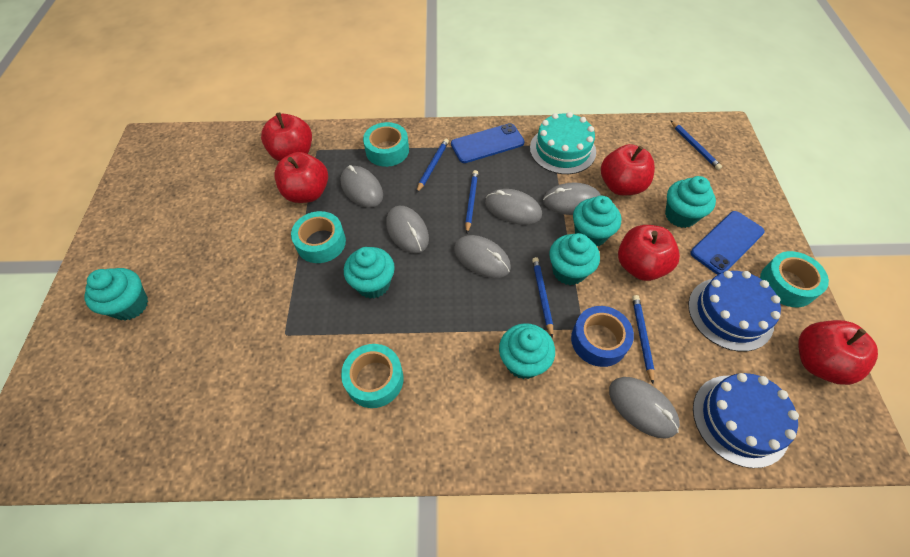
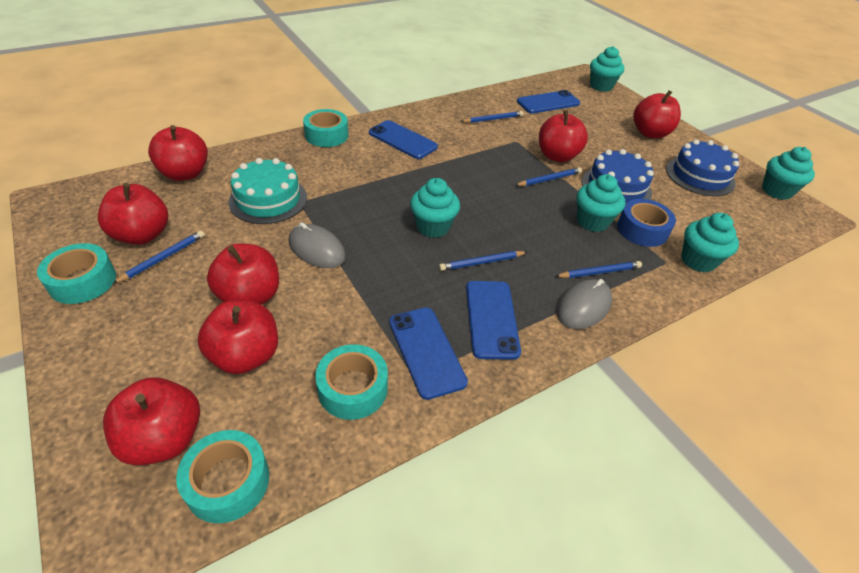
blue phone: [451,123,525,163] [690,211,765,275] = 2 -> [369,120,438,159] [389,307,468,400] [466,281,521,360] [517,90,580,113] = 4
grey mouse: [340,165,383,208] [386,206,429,253] [454,235,511,278] [485,189,542,225] [543,183,601,215] [609,377,680,439] = 6 -> [289,222,346,268] [556,279,612,329] = 2
red apple: [261,112,312,161] [274,152,328,203] [601,144,655,195] [618,225,680,281] [798,320,878,385] = 5 -> [98,183,168,245] [103,377,200,465] [148,125,208,181] [197,300,278,374] [207,244,279,305] [539,110,588,162] [633,90,681,138] = 7
turquoise cupcake: [84,268,148,321] [344,247,395,299] [499,323,555,379] [549,233,600,285] [573,196,621,246] [665,176,716,228] = 6 -> [410,178,460,238] [577,174,625,232] [590,46,624,92] [681,213,739,272] [762,147,815,200] = 5

